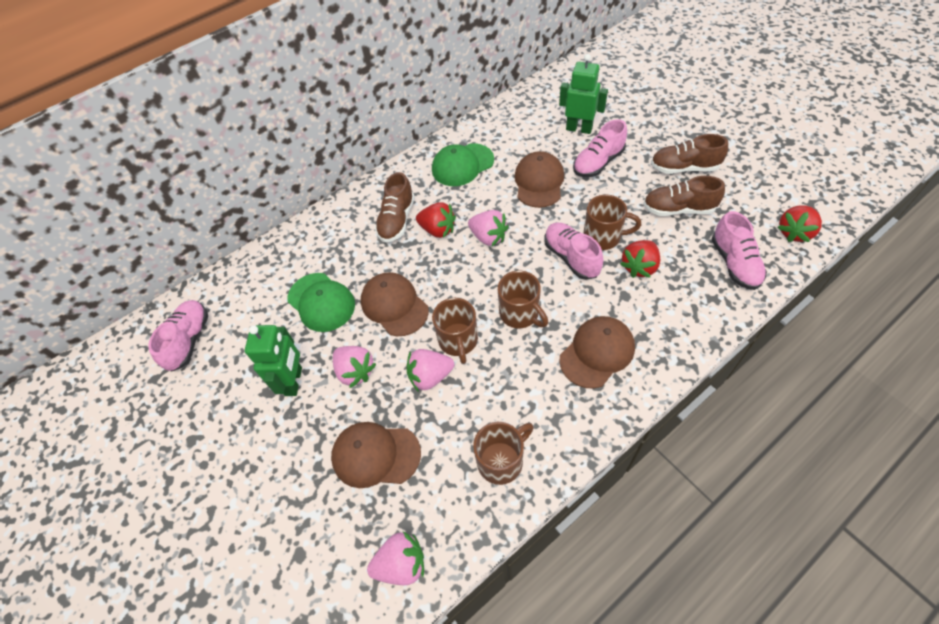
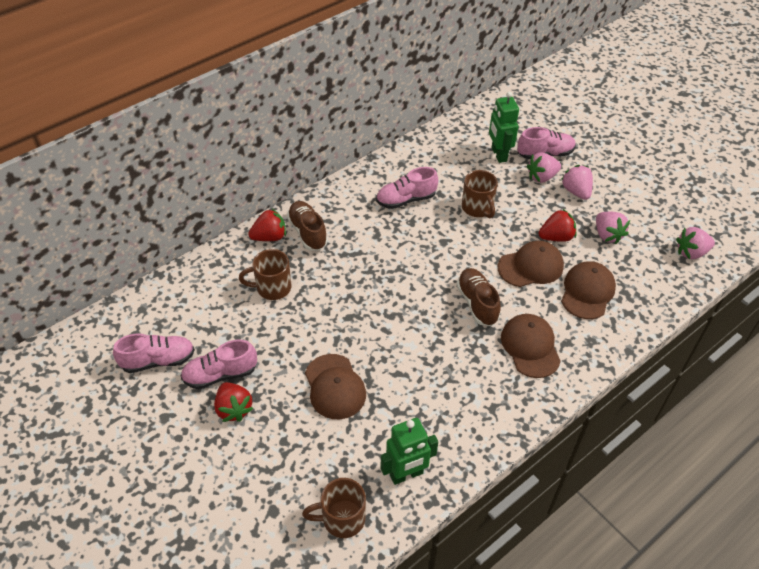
brown mug: [432,298,478,364] [473,422,534,485] [498,271,548,328] [583,195,641,250] = 4 -> [239,249,291,300] [302,478,366,538] [462,170,498,218] = 3
brown shoe: [375,172,415,242] [643,176,725,216] [651,134,728,174] = 3 -> [287,201,328,250] [457,268,501,326] = 2
green cap: [288,273,355,332] [432,143,494,186] = 2 -> none = 0

